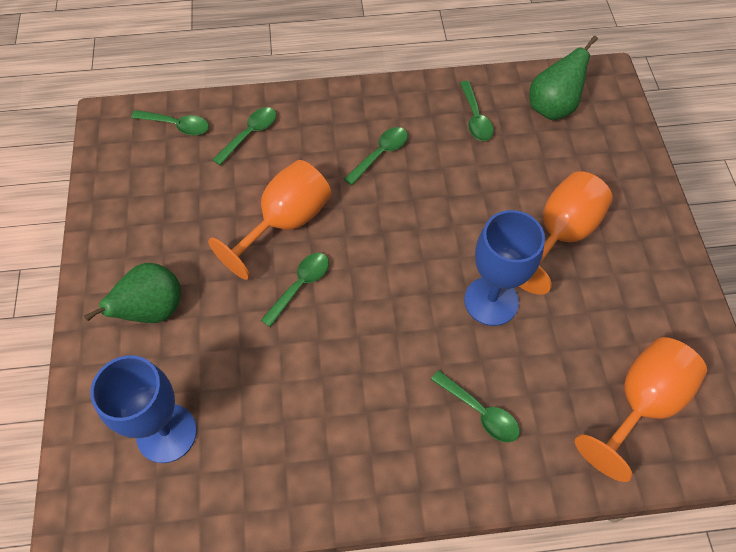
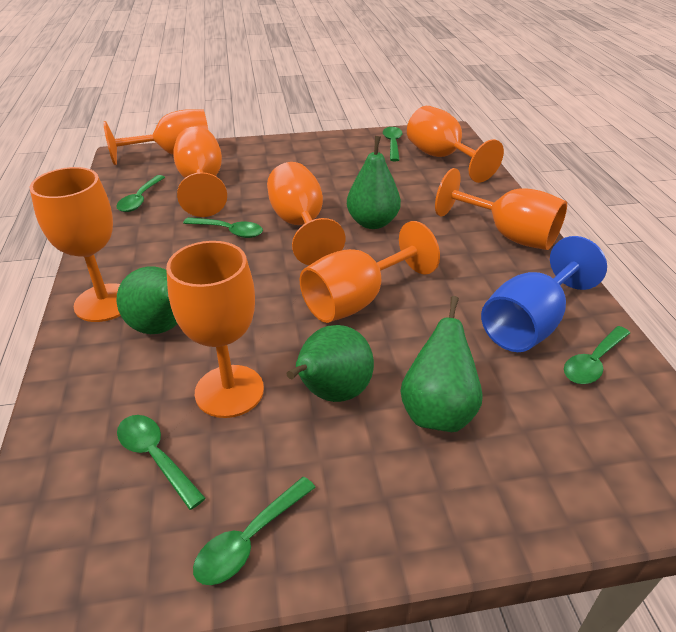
blue goblet: [90,355,197,463] [464,210,545,326] = 2 -> [481,236,607,352] = 1
green pear: [84,263,181,323] [529,36,598,120] = 2 -> [117,266,177,334] [287,325,374,402] [347,136,401,229] [400,296,483,432] = 4
orange goblet: [208,160,331,280] [519,171,613,295] [575,337,707,482] = 3 -> [30,167,121,322] [103,109,209,165] [166,241,264,418] [173,126,227,217] [267,162,345,265] [300,221,440,323] [407,106,504,183] [435,168,567,250] = 8

